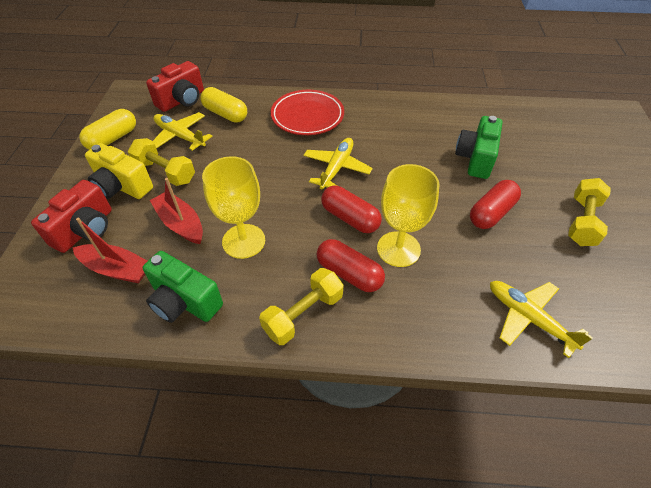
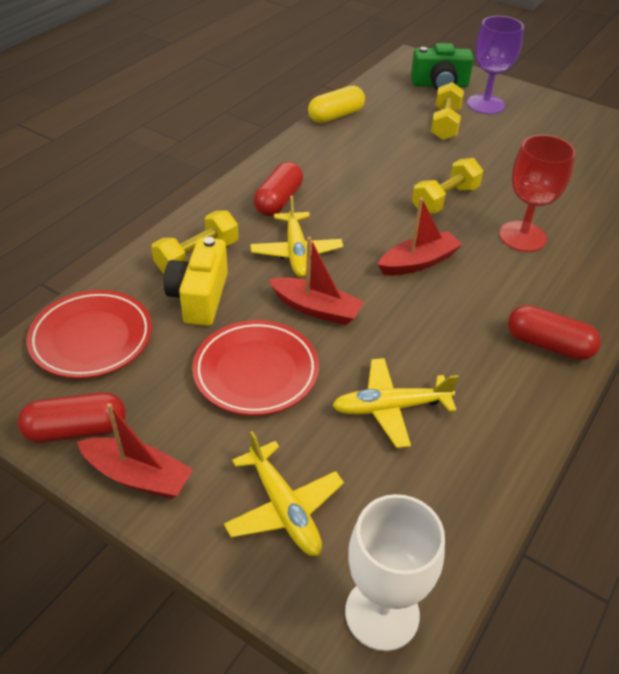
green camera: [143,251,223,323] [455,116,502,179] = 2 -> [411,43,474,90] = 1
purple goblet: none = 0 -> [467,16,524,114] = 1
red boat: [73,218,147,283] [150,178,203,244] = 2 -> [77,403,194,499] [268,237,364,325] [378,198,463,275] = 3
red camera: [31,180,112,253] [146,61,204,112] = 2 -> none = 0
red goblet: none = 0 -> [499,135,575,252] = 1
red plate: [271,90,344,135] = 1 -> [27,290,152,379] [192,320,319,416] = 2
white goblet: none = 0 -> [345,494,445,651] = 1
yellow capsule: [79,109,136,150] [200,87,247,123] = 2 -> [308,86,365,123] = 1
yellow goblet: [202,156,265,259] [377,164,440,267] = 2 -> none = 0

